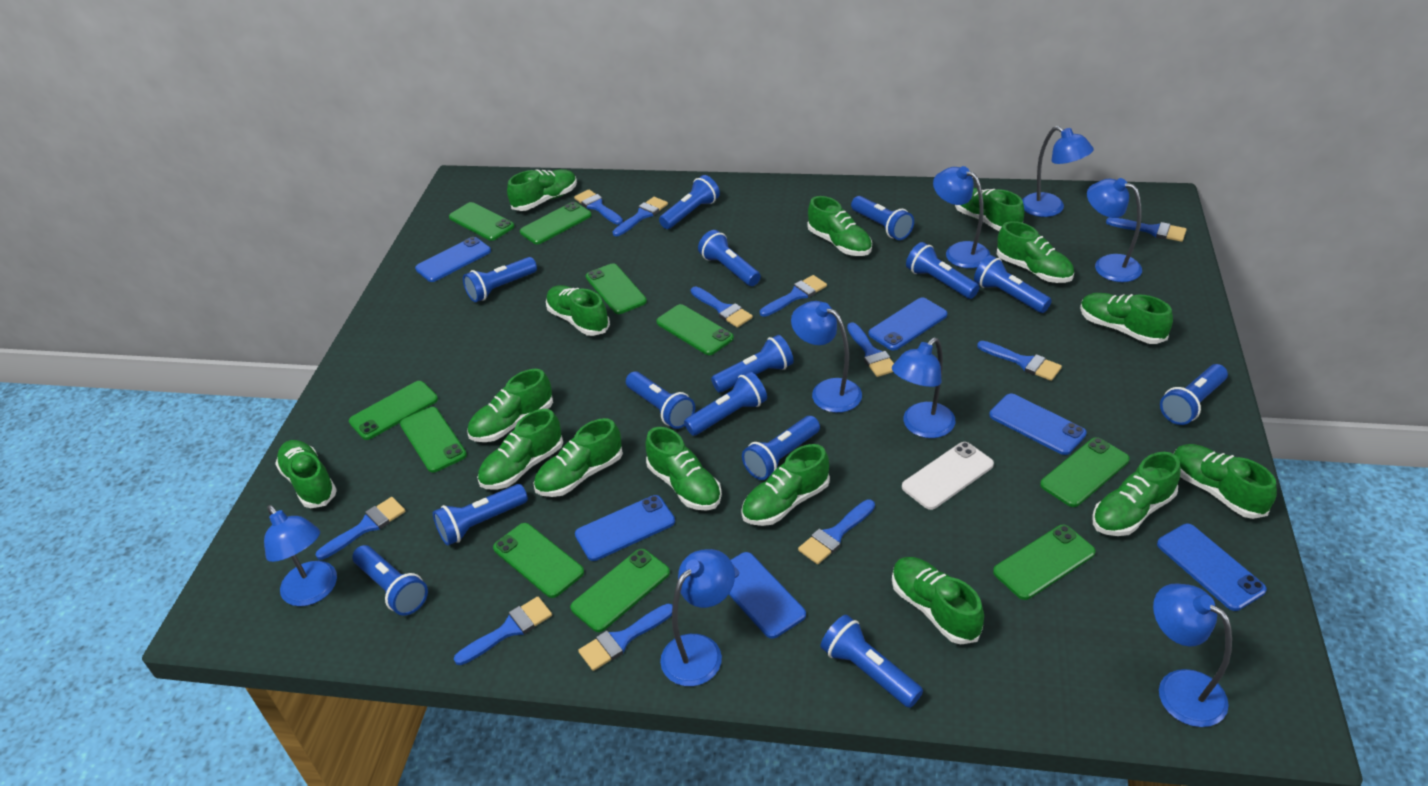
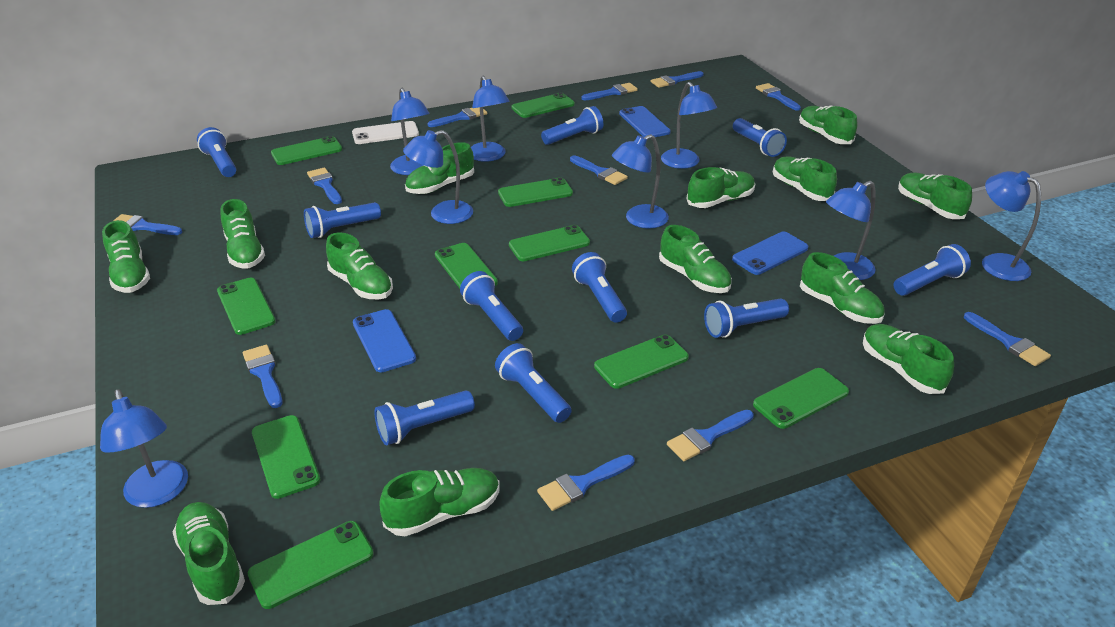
blue flashlight: [352,545,428,616] [433,484,528,546] [463,257,537,302] [626,371,695,429] [659,175,720,229] [684,371,767,436] [698,230,761,286] [711,335,794,392] [742,416,820,480] [821,615,923,708] [851,196,914,240] [906,242,980,299] [974,255,1052,313] [1160,364,1228,425] = 14 -> [197,127,236,177] [304,202,381,238] [375,390,475,445] [460,271,523,341] [495,343,571,423] [541,106,603,145] [572,252,627,323] [704,298,789,338] [733,118,787,157] [894,244,971,296] = 10
blue phone: [415,237,491,282] [575,495,675,561] [729,552,806,639] [868,297,947,351] [989,394,1087,455] [1157,524,1267,611] = 6 -> [353,309,416,372] [619,106,671,137] [732,232,808,275] = 3
green shoe: [275,440,337,508] [467,369,553,442] [477,409,563,490] [507,169,577,211] [534,418,623,497] [546,285,610,336] [645,427,722,511] [741,444,830,526] [807,196,872,256] [892,557,984,645] [955,188,1024,231] [997,221,1074,283] [1080,293,1173,344] [1092,452,1181,536] [1174,444,1277,519] = 15 -> [102,220,150,293] [173,502,245,605] [221,199,265,268] [326,232,393,299] [379,468,500,536] [405,142,474,194] [659,225,732,293] [687,167,755,208] [773,156,837,201] [799,105,857,144] [800,252,885,324] [863,324,954,394] [898,173,972,219] = 13

